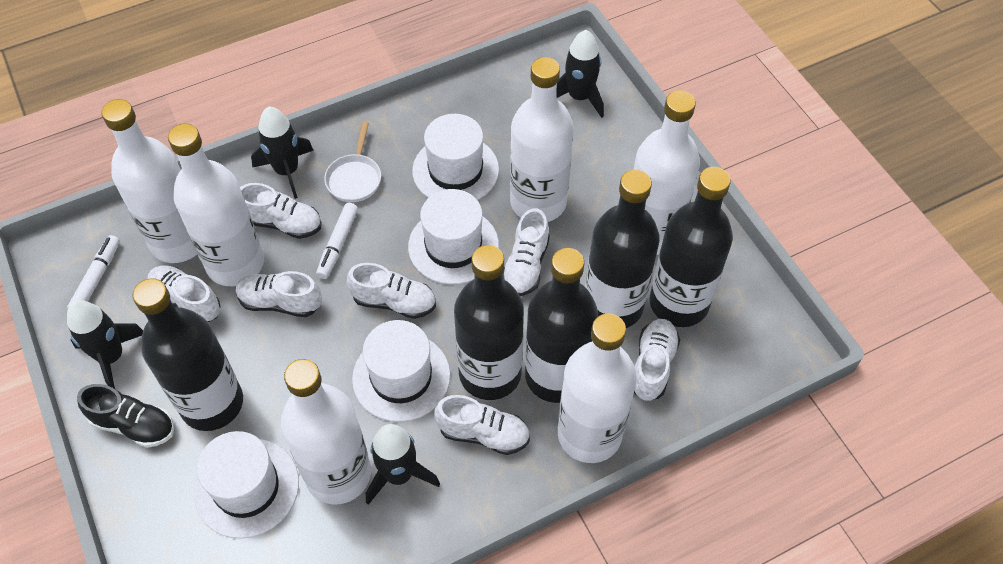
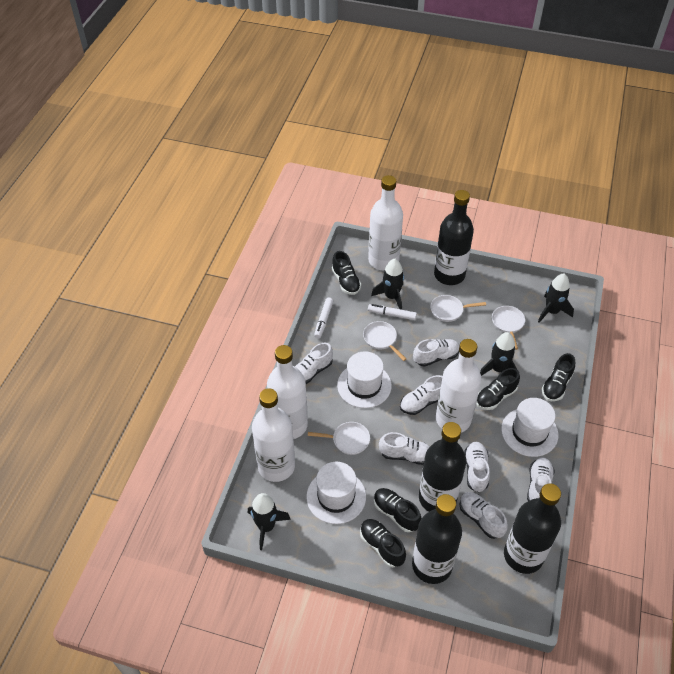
black bottle: [133,278,243,431] [454,245,524,400] [525,248,598,403] [585,170,660,328] [650,167,733,327] = 5 -> [412,494,462,584] [419,422,466,512] [434,190,474,285] [504,484,561,574] = 4
black shoe: [77,384,174,448] = 1 -> [332,251,361,295] [360,519,406,567] [374,488,422,532] [476,368,520,410] [542,353,575,401] = 5
white bottle: [101,99,197,263] [168,123,264,286] [281,359,371,505] [510,57,574,222] [558,314,637,463] [634,90,700,255] = 6 -> [252,388,295,482] [267,345,308,439] [368,175,403,270] [436,339,482,432] = 4
white hat: [194,431,299,539] [352,320,450,422] [408,189,499,284] [412,114,499,200] = 4 -> [306,462,366,524] [337,351,392,408] [501,398,558,457] = 3
white pan: [324,121,381,202] = 1 -> [308,422,370,455] [363,321,406,361] [430,295,486,322] [492,306,525,350] = 4

